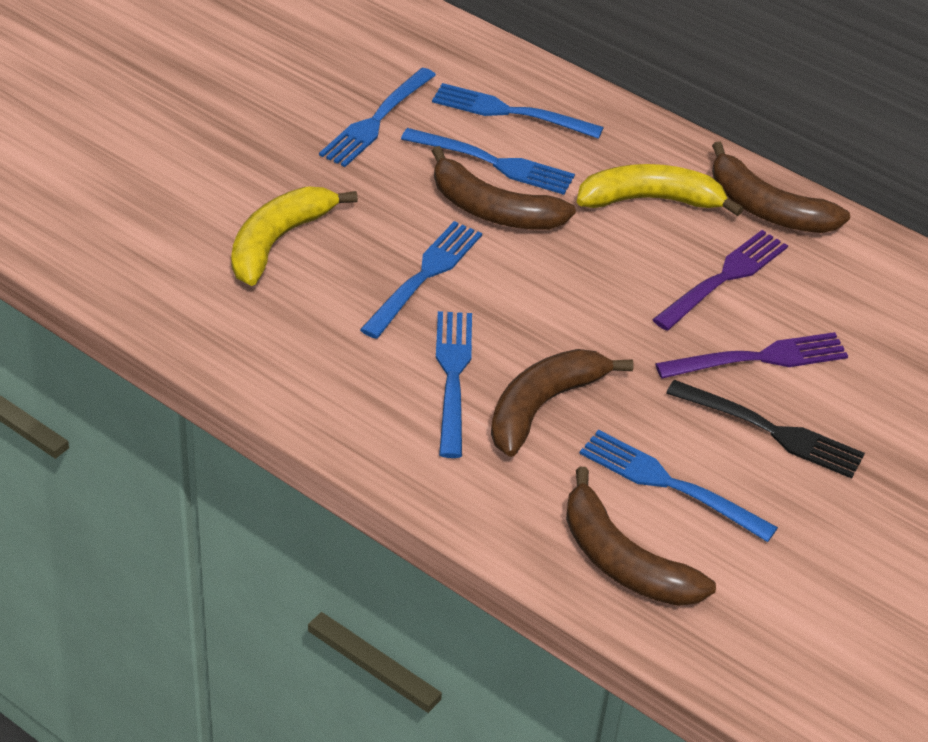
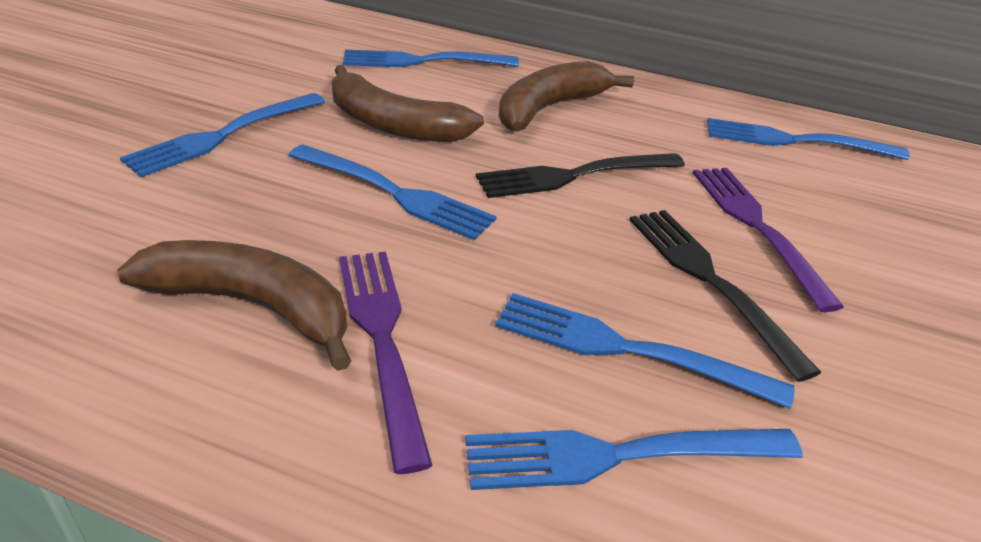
black fork: [666,380,865,479] = 1 -> [476,153,685,198] [630,210,822,382] = 2
brown banana: [432,146,576,230] [491,349,634,457] [566,467,716,606] [712,142,850,233] = 4 -> [117,240,351,371] [332,65,484,142] [499,61,634,131] = 3
yellow banana: [231,187,358,286] [577,164,743,216] = 2 -> none = 0

